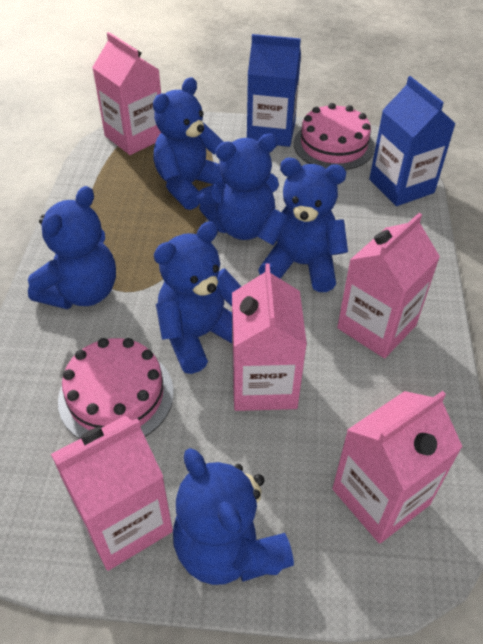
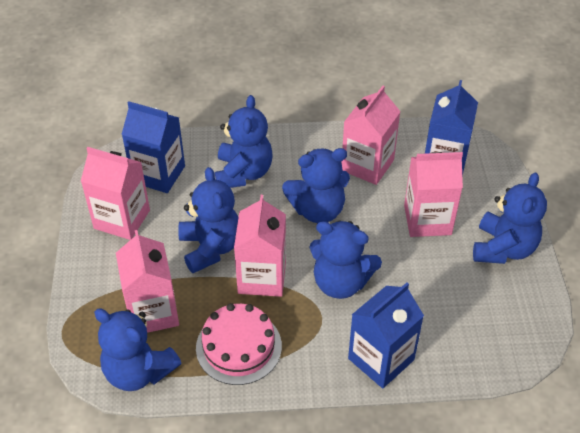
blue carton: [247,34,301,147] [369,76,456,206] = 2 -> [121,101,185,193] [348,283,424,388] [425,80,478,176] = 3
pink cake: [58,338,174,439] [294,103,375,170] = 2 -> [196,303,282,385] = 1

